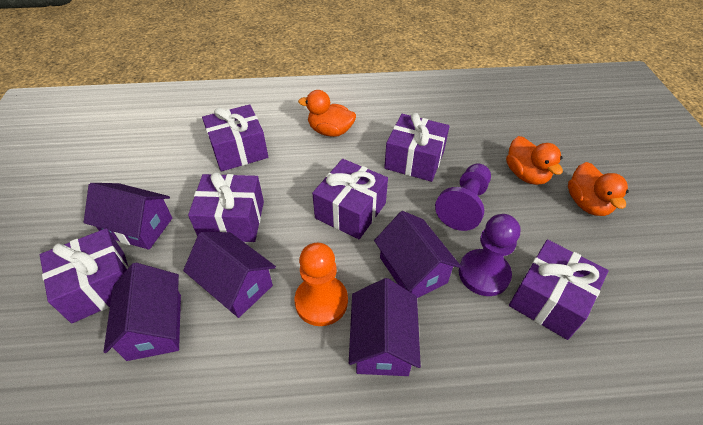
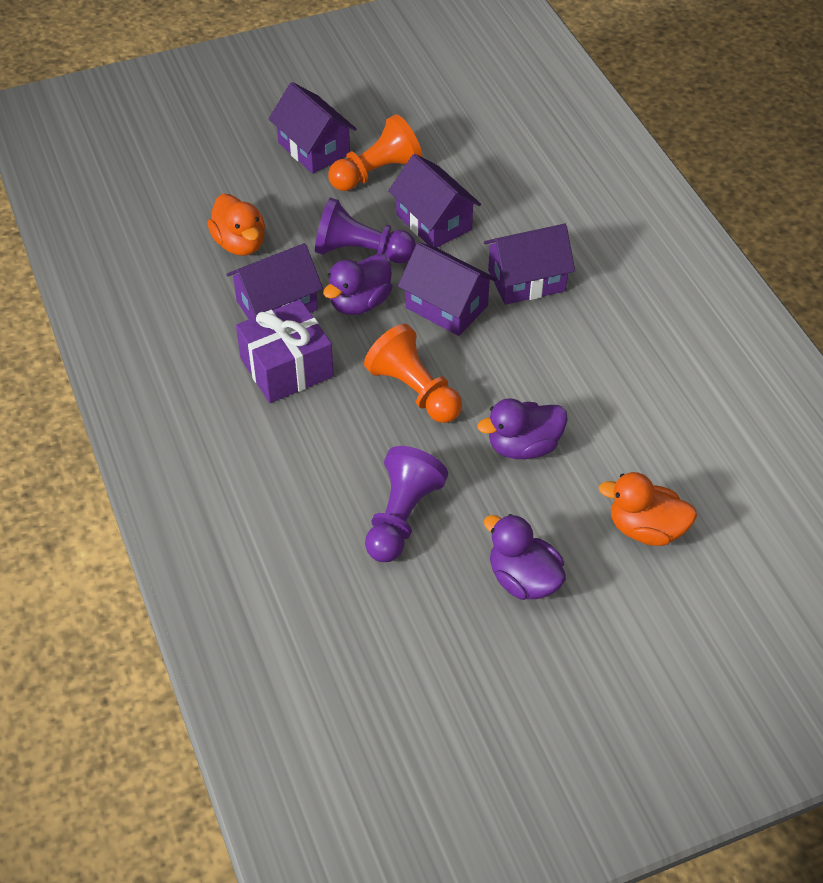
orange duck: [298,90,356,137] [506,136,563,185] [568,162,629,216] = 3 -> [207,194,265,256] [599,472,697,546] = 2
orange pawn: [295,243,348,326] = 1 -> [328,114,422,191] [364,324,462,423] = 2
purple duck: none = 0 -> [323,254,392,315] [477,398,568,459] [484,514,566,600] = 3
purple gift: [40,228,129,323] [188,172,264,242] [202,104,268,172] [312,159,388,239] [384,113,450,182] [509,239,608,340] = 6 -> [236,299,334,403] = 1

